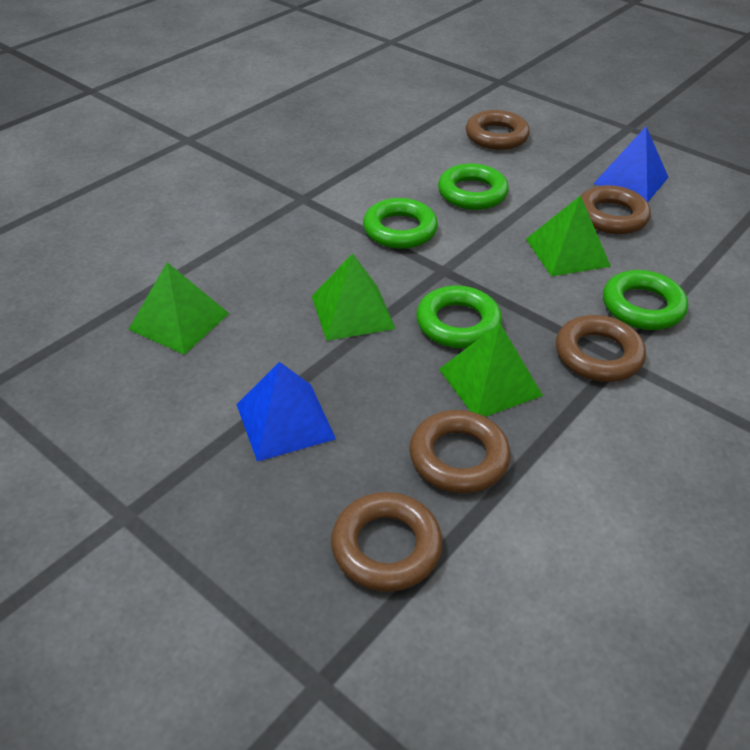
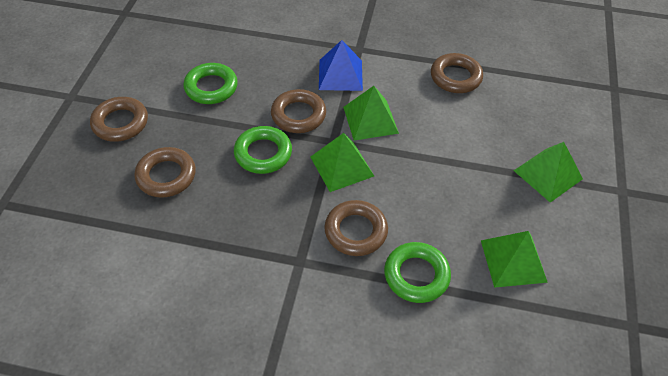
blue pyramid: [236,362,336,462] [593,127,669,202] = 2 -> [319,40,363,91] = 1
green ring: [363,198,438,249] [416,286,502,348] [438,163,509,210] [603,270,688,330] = 4 -> [183,63,238,104] [234,126,292,174] [384,242,451,303] = 3

